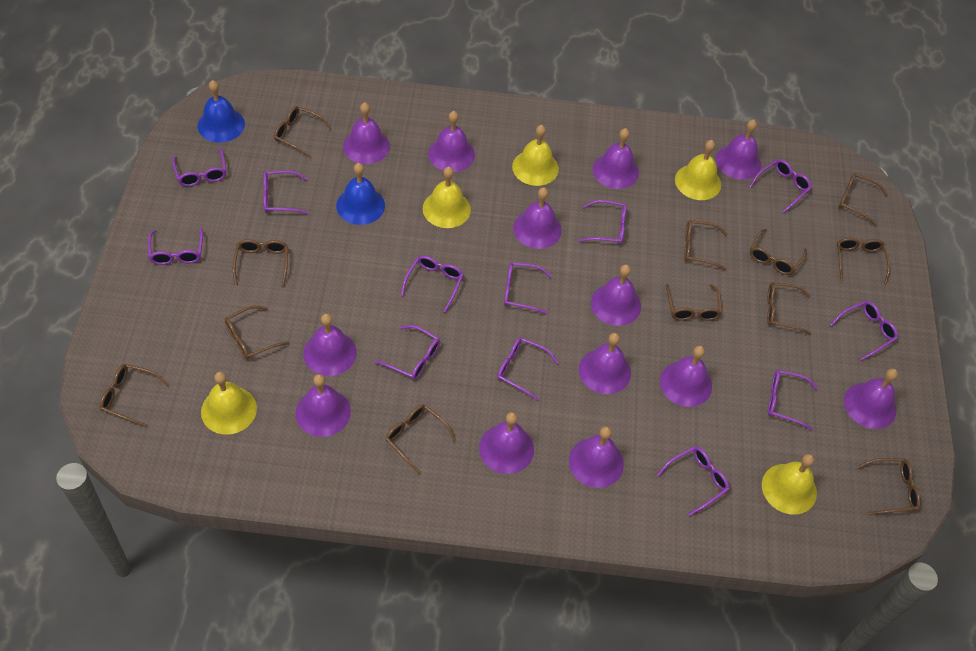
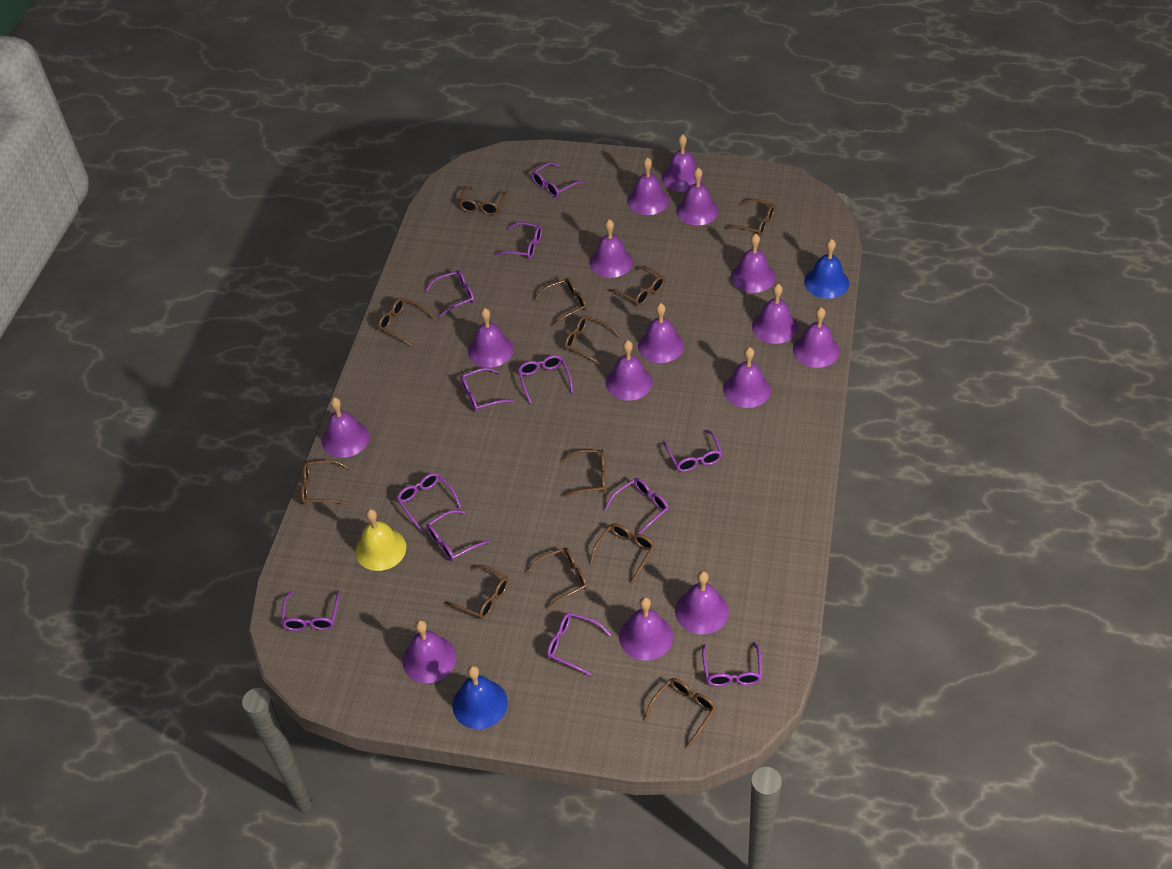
purple bell: [296,374,351,437] [303,313,357,376] [343,102,390,164] [428,111,475,172] [479,412,534,474] [513,187,562,249] [569,426,624,488] [579,333,631,394] [591,265,641,326] [593,128,639,189] [660,346,712,407] [716,119,761,180] [844,369,898,429] = 13 -> [322,397,370,458] [402,620,456,683] [468,308,514,368] [589,219,633,278] [606,340,653,401] [619,597,673,661] [627,157,669,215] [638,303,684,363] [662,134,703,192] [675,571,729,634] [676,168,719,226] [723,347,771,408] [731,234,775,293] [752,284,798,344] [793,307,840,368] = 15
yellow bell: [201,372,257,435] [423,167,471,228] [512,125,559,186] [675,140,721,200] [762,454,817,515] = 5 -> [355,509,406,571] = 1

